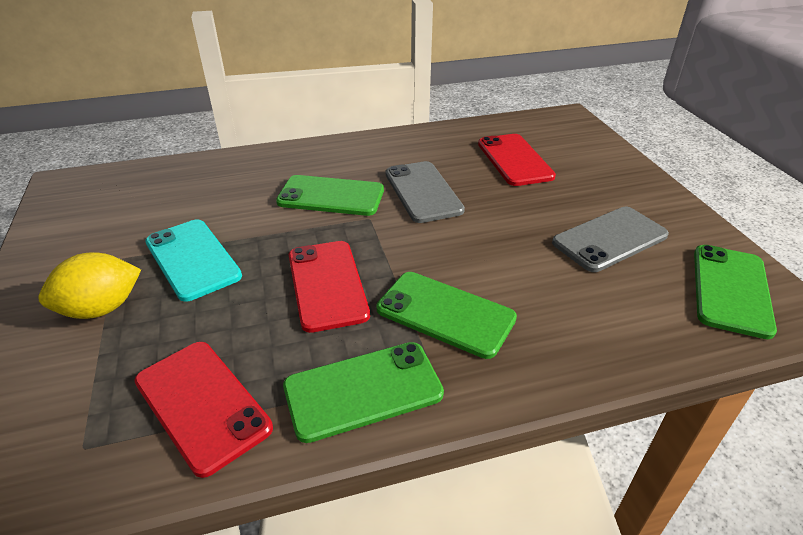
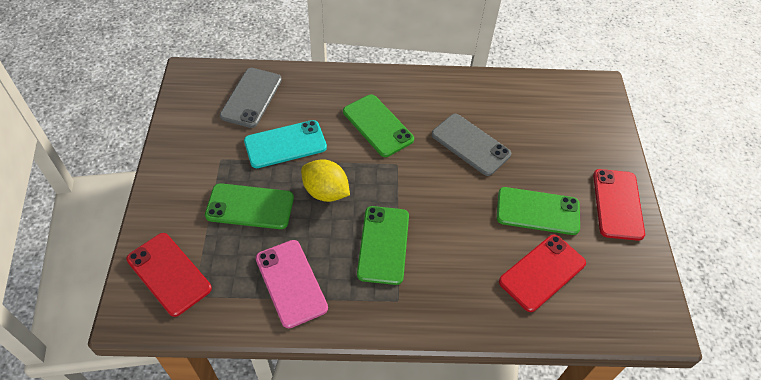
pink phone: none = 0 -> [256,240,328,328] = 1

